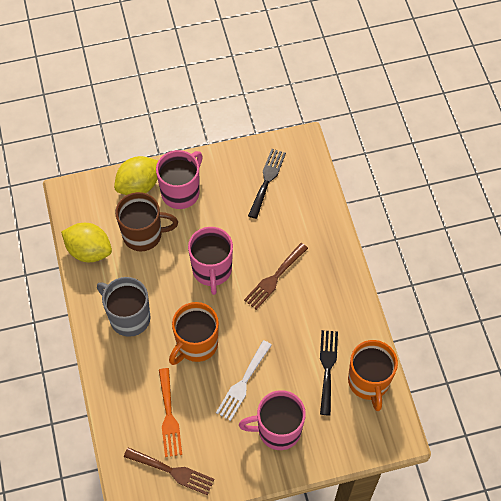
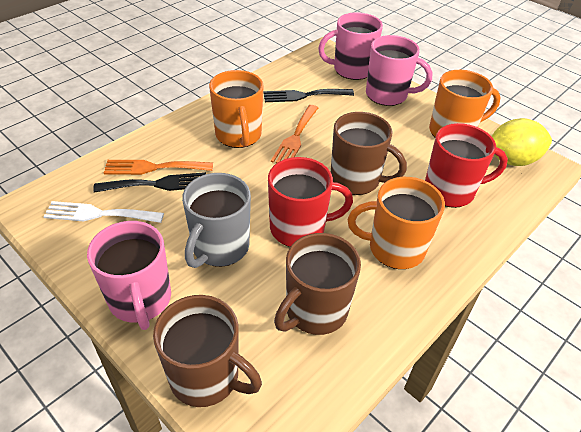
brown fork: [124,447,214,495] [244,243,308,310] = 2 -> none = 0
brown mug: [115,192,178,252] = 1 -> [153,295,262,407] [274,233,361,335] [331,112,407,195] = 3
orange fork: [159,368,182,457] = 1 -> [104,160,213,175] [271,105,318,163] = 2
orange mug: [169,302,219,365] [348,340,398,411] = 2 -> [209,70,264,148] [348,177,445,269] [429,70,501,137] = 3
red mug: none = 0 -> [268,157,353,247] [425,123,508,208] = 2
yellow lemon: [61,223,112,262] [114,156,158,195] = 2 -> [492,118,552,166] = 1

